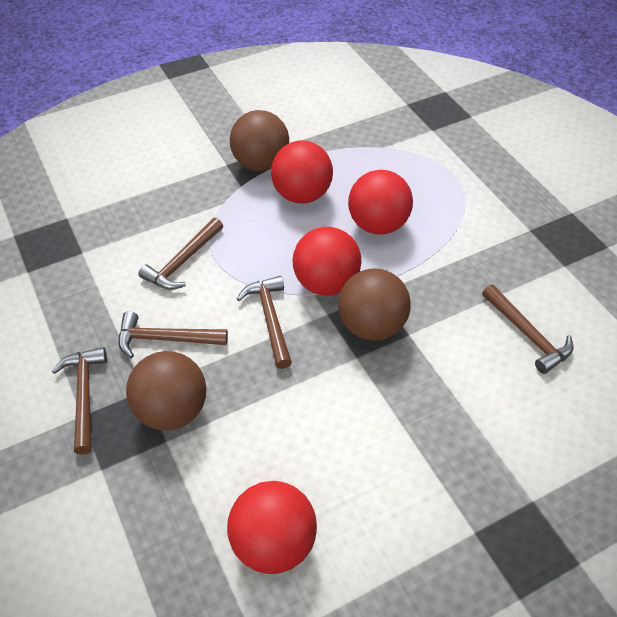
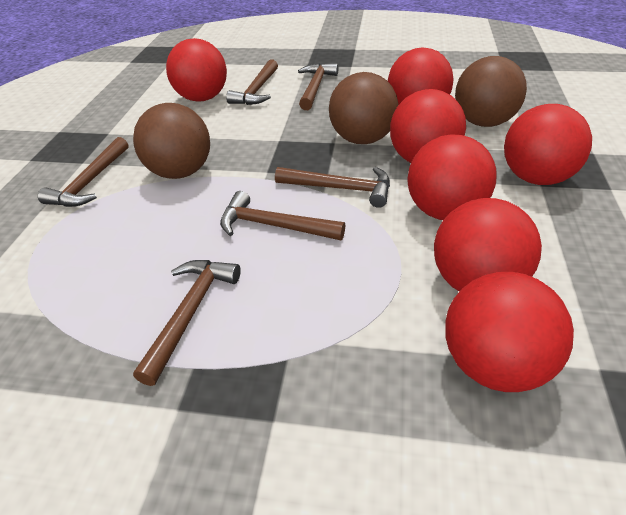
brown hammer: [52,347,107,455] [118,311,228,358] [138,218,223,290] [237,276,292,369] [482,284,573,374] = 5 -> [38,137,128,207] [133,260,241,386] [220,191,345,240] [226,59,278,105] [275,167,390,208] [298,63,338,110] = 6
red ball: [227,481,317,574] [271,141,333,203] [292,227,361,296] [348,170,413,234] = 4 -> [166,38,227,102] [388,47,454,105] [390,89,466,163] [408,134,497,220] [434,198,542,292] [445,272,574,392] [504,104,592,185] = 7

